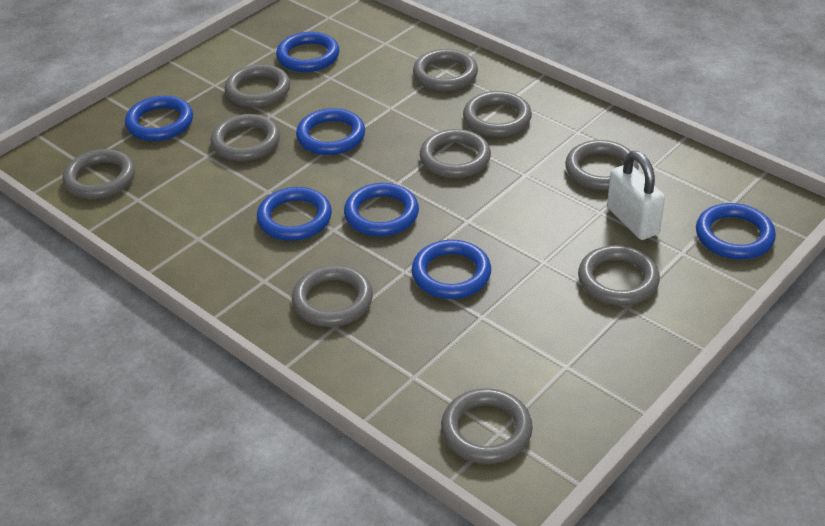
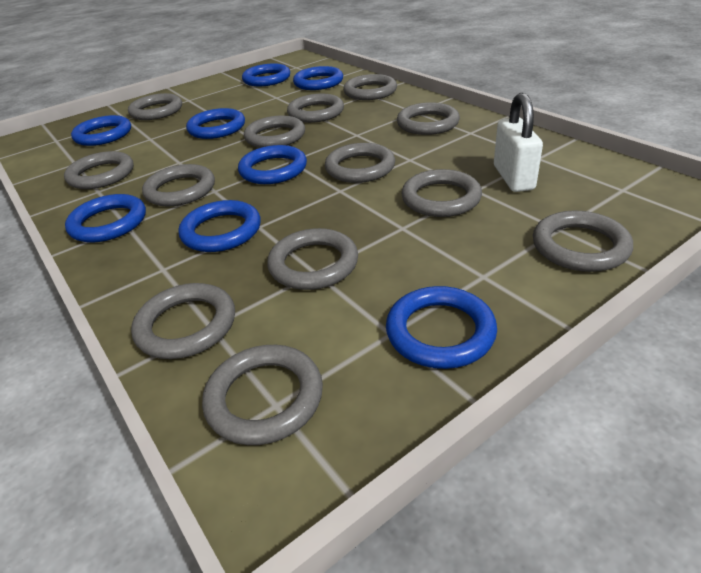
blue ring: [125,96,193,141] [257,187,332,241] [276,32,340,72] [296,108,365,155] [344,183,419,236] [412,240,491,299] [696,203,776,259] = 7 -> [65,194,146,242] [71,115,131,146] [178,200,261,252] [186,108,245,139] [238,145,307,184] [242,63,290,86] [293,66,343,90] [386,286,497,369] = 8
grey ring: [62,149,135,199] [211,114,280,161] [225,64,290,107] [292,265,373,327] [413,49,478,91] [420,129,491,178] [441,388,533,464] [463,91,532,137] [565,140,639,190] [578,245,660,305] = 10 -> [64,151,134,189] [128,93,182,120] [131,283,235,359] [142,164,215,206] [202,345,323,445] [244,115,305,148] [267,228,358,290] [287,94,344,123] [325,143,395,183] [343,74,397,100] [397,102,460,135] [401,169,482,217] [533,211,633,272] = 13

